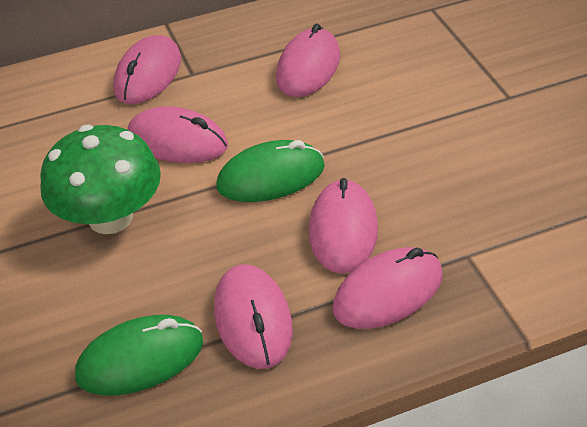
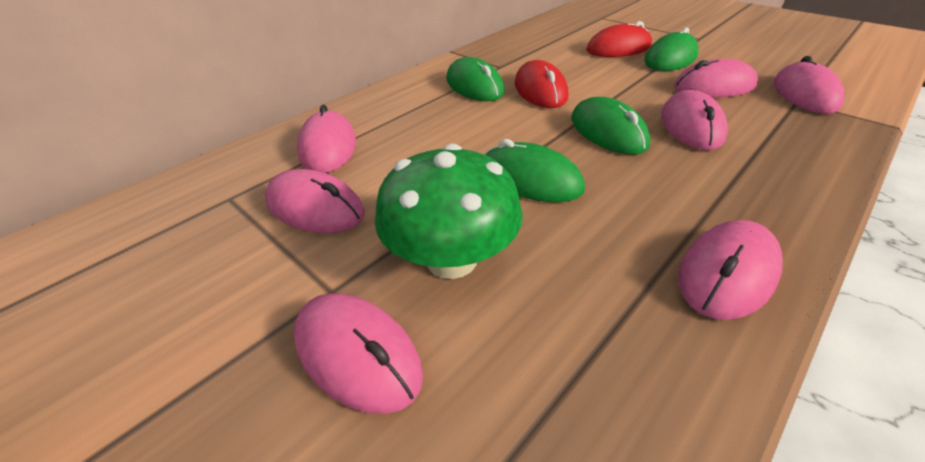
green mouse: [75,315,203,395] [216,140,325,202] = 2 -> [446,57,505,101] [484,139,585,202] [572,97,650,155] [644,28,699,71] = 4
pink mouse: [113,35,181,104] [127,106,228,163] [214,264,293,369] [276,24,340,97] [309,178,378,274] [333,247,443,329] = 6 -> [265,169,365,233] [294,293,423,414] [297,105,356,173] [661,90,728,150] [674,59,758,98] [678,220,783,320] [774,56,845,114] = 7
red mouse: none = 0 -> [515,60,568,108] [586,21,652,57] = 2

